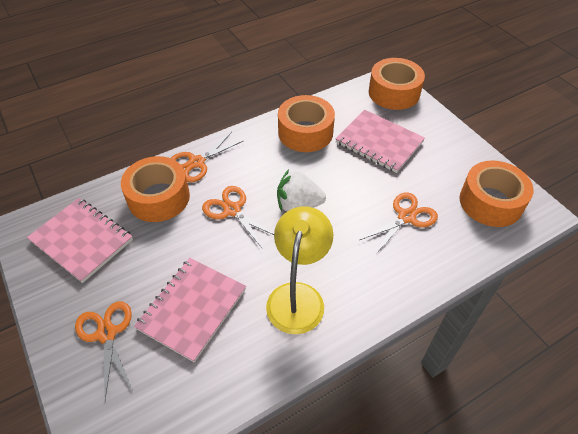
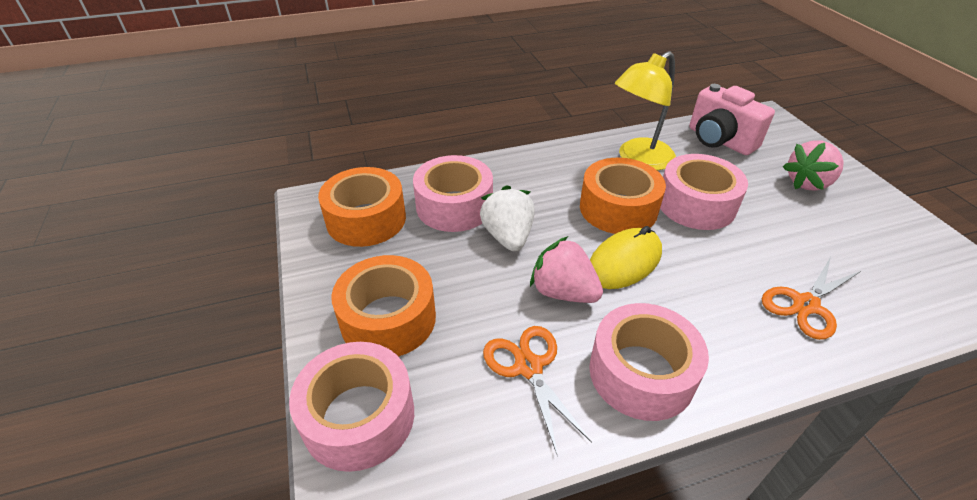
orange scissors: [75,301,132,399] [171,132,243,183] [202,186,274,249] [360,192,438,255] = 4 -> [483,326,592,454] [762,257,861,340] = 2
orange tape: [121,156,190,222] [278,95,335,152] [369,58,425,110] [460,161,534,227] = 4 -> [318,167,406,247] [332,255,436,357] [580,158,666,234] = 3
pink camera: none = 0 -> [689,84,775,155] = 1
pink notebook: [27,198,133,283] [134,258,246,363] [336,110,425,173] = 3 -> none = 0
pink strawberry: none = 0 -> [530,236,603,303] [783,141,844,191] = 2
pink tape: none = 0 -> [289,342,414,472] [413,155,493,232] [589,303,709,421] [660,154,748,230] = 4
yellow mouse: none = 0 -> [590,226,662,289] = 1

